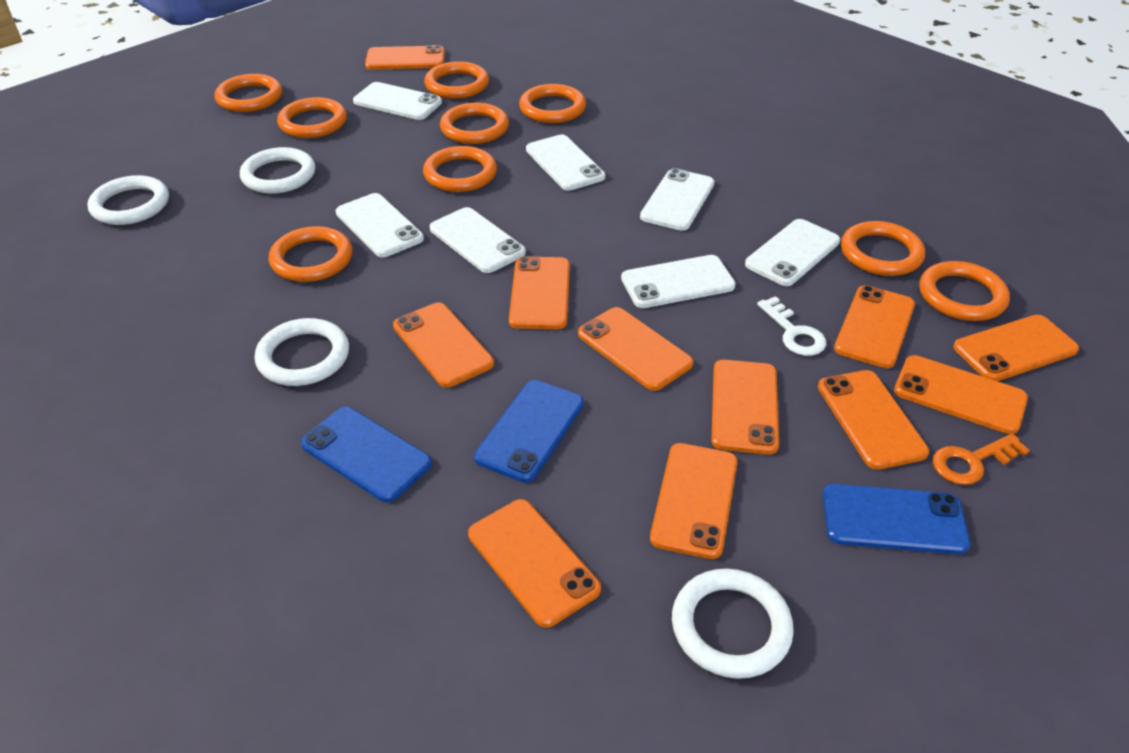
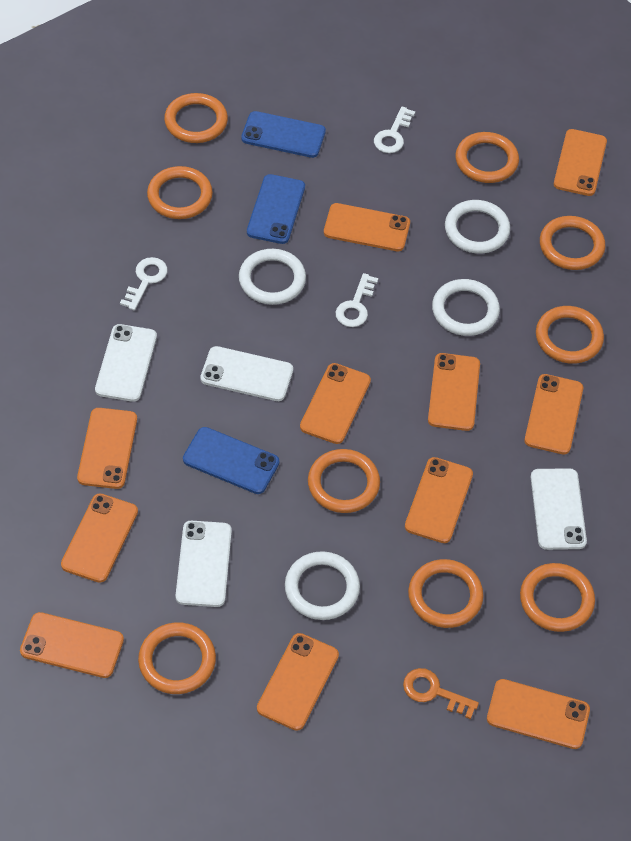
white key: [757,296,826,356] = 1 -> [120,257,168,310] [336,273,378,327] [374,107,416,153] = 3
white phone: [336,193,424,257] [353,82,442,120] [430,207,526,273] [526,135,605,191] [621,255,736,308] [640,168,714,231] [745,219,840,286] = 7 -> [95,324,157,402] [175,521,232,607] [200,346,293,401] [531,468,587,550] = 4

